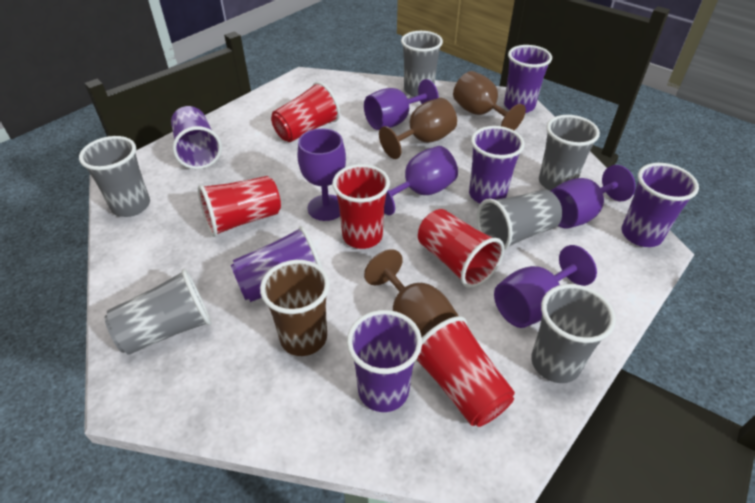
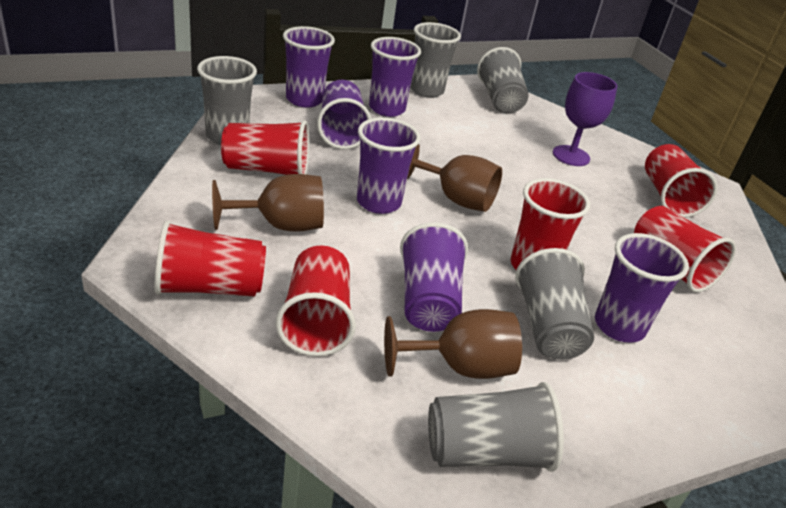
brown cup: [260,260,330,356] = 1 -> none = 0
grey cup: [79,136,150,217] [105,269,211,355] [401,31,443,97] [477,190,562,251] [531,284,616,383] [539,115,600,191] = 6 -> [197,56,257,145] [410,22,461,98] [428,382,564,472] [477,47,528,114] [515,248,594,360] = 5
purple goblet: [298,128,346,221] [364,79,439,130] [384,146,458,215] [494,245,597,328] [551,165,636,229] = 5 -> [553,72,617,166] = 1
red cup: [198,176,281,237] [271,82,340,142] [332,164,390,249] [415,316,515,427] [418,209,504,288] = 5 -> [154,221,266,297] [221,120,309,175] [275,245,356,357] [511,178,590,270] [634,206,736,293] [645,144,718,218] = 6

